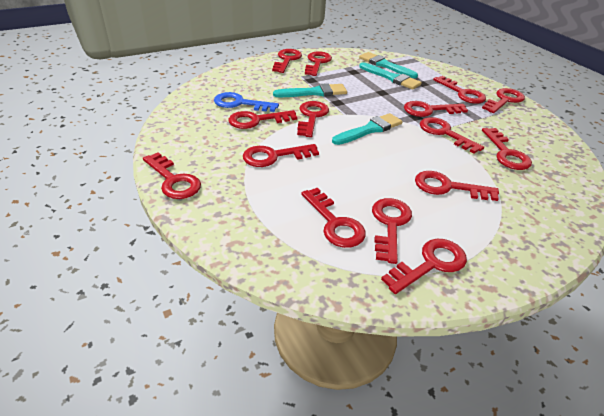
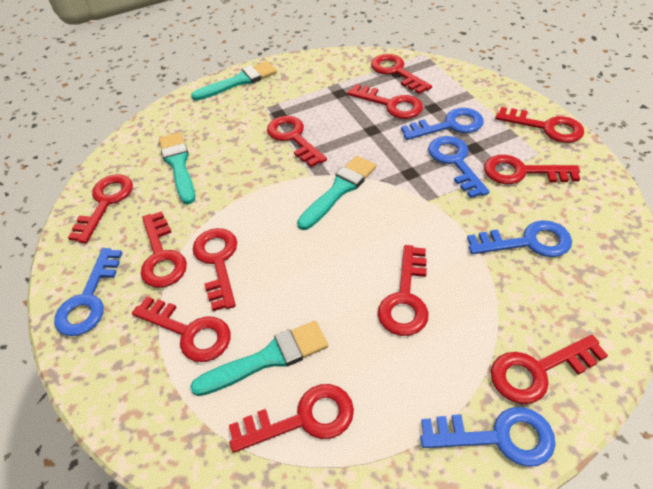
blue key: [214,92,279,112] = 1 -> [54,248,122,336] [401,108,484,140] [420,407,556,467] [428,136,490,198] [467,220,572,257] = 5
red key: [143,152,201,199] [228,110,297,129] [243,144,319,167] [272,49,302,73] [297,101,329,137] [301,188,366,248] [305,51,332,76] [372,198,412,264] [381,239,467,294] [404,101,468,117] [415,171,499,201] [420,117,484,154] [433,76,486,104] [482,88,525,113] [482,128,532,170] = 15 -> [68,174,133,243] [132,296,231,362] [141,211,187,288] [193,228,237,311] [229,384,354,453] [267,116,327,167] [347,84,423,119] [371,54,432,94] [378,245,429,336] [484,155,580,184] [491,335,608,404] [495,107,584,143] = 12

